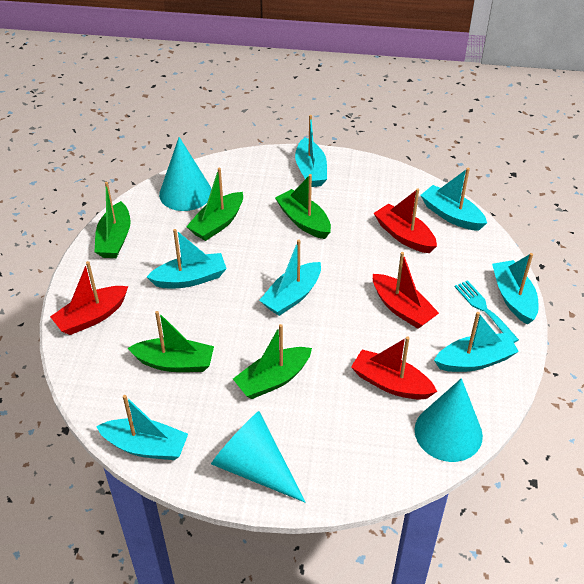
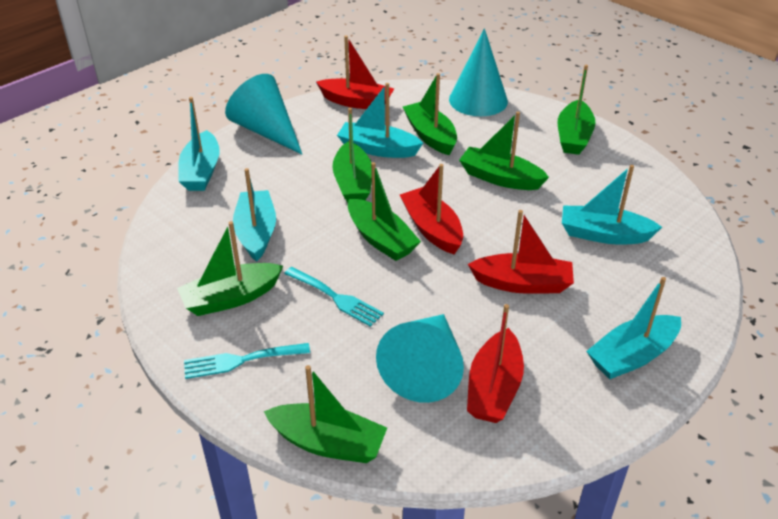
green boat: [94,182,131,258] [128,311,214,372] [186,168,243,241] [233,324,312,399] [275,174,331,239] = 5 -> [177,221,283,316] [264,365,387,463] [332,108,372,203] [348,162,421,261] [403,73,457,155] [459,112,549,190] [558,65,596,155] = 7
turquoise boat: [96,395,188,460] [147,229,227,288] [259,240,321,316] [295,115,327,187] [420,168,487,231] [434,312,519,372] [492,253,538,325] = 7 -> [178,97,220,191] [233,168,276,262] [337,83,423,158] [562,165,662,245] [586,277,681,379] = 5
turquoise fork: [455,280,519,343] = 1 -> [184,343,310,379] [284,267,384,327] = 2

